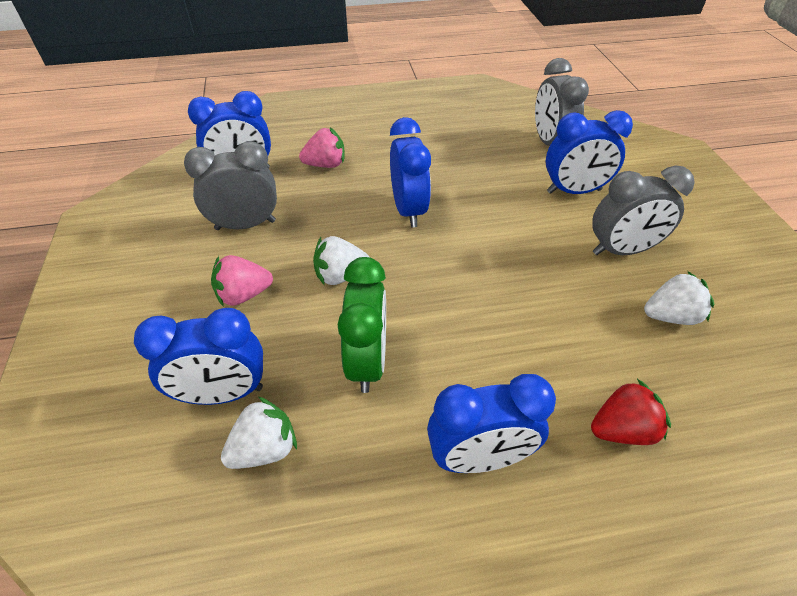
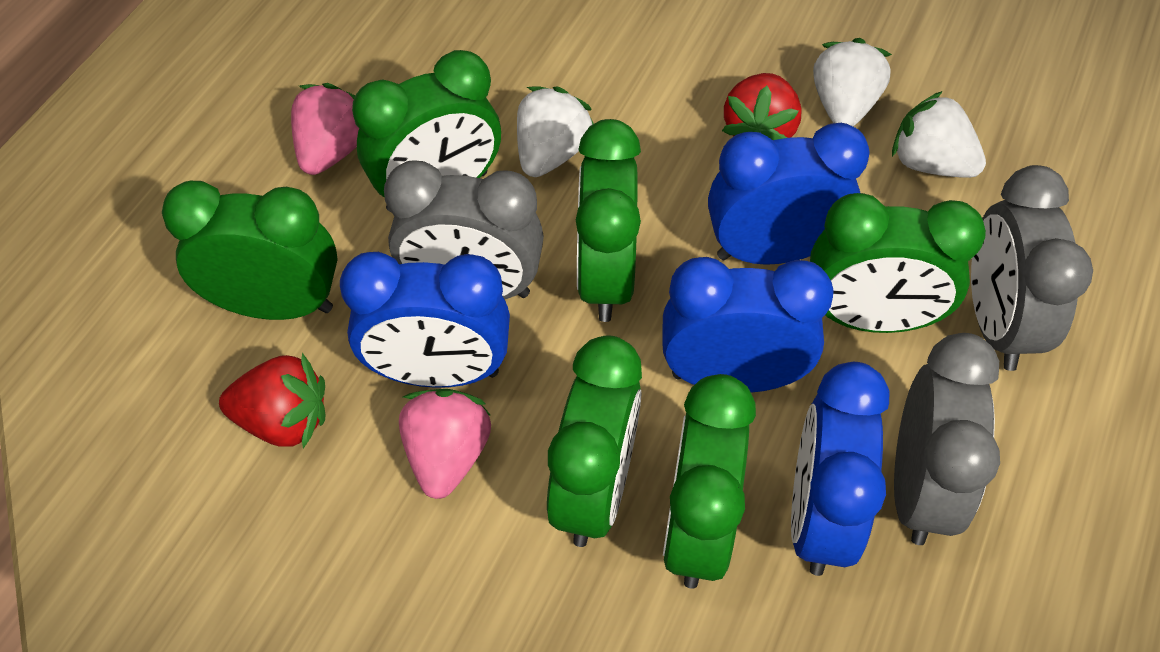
blue clock: [134,308,263,405] [188,91,271,168] [390,117,431,228] [427,374,556,473] [546,110,633,194] = 5 -> [340,252,510,388] [663,257,834,393] [708,123,870,265] [791,362,889,576] = 4
green clock: [338,257,386,393] = 1 -> [162,181,338,320] [352,50,501,212] [547,335,642,547] [576,119,641,322] [663,374,756,589] [810,193,986,333] = 6
red strawberry: [591,379,671,445] = 1 -> [219,353,325,449] [722,73,802,140] = 2

